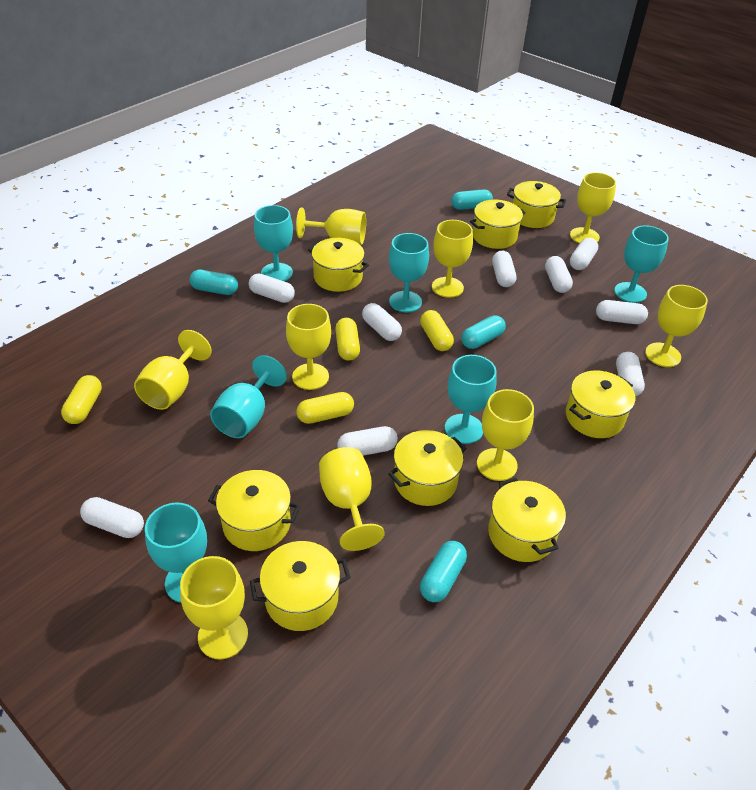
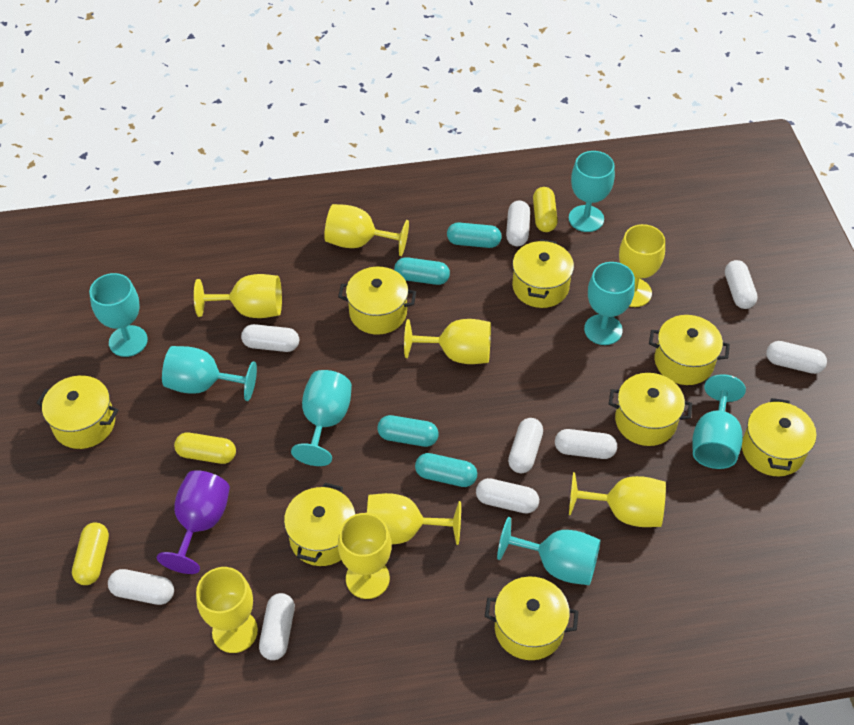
purple goblet: none = 0 -> [157,470,230,574] = 1
turquoise goblet: [145,502,207,603] [210,355,287,438] [254,205,293,282] [389,233,429,312] [445,355,497,444] [614,225,669,303] = 6 -> [89,273,148,357] [162,346,257,401] [291,370,352,466] [497,517,601,585] [569,151,615,232] [584,262,635,345] [692,374,746,469] = 7
yellow capsule: [61,375,102,424] [296,392,354,424] [335,318,360,361] [420,310,454,351] = 4 -> [72,522,109,585] [174,433,236,464] [533,187,558,232] = 3
yellow goblet: [134,330,212,410] [180,556,248,660] [286,304,331,390] [296,207,366,245] [319,447,385,551] [432,220,473,298] [477,389,534,481] [570,172,616,243] [645,285,708,367] = 9 -> [194,274,282,318] [196,567,258,653] [324,204,409,256] [338,513,392,599] [367,493,461,545] [404,319,491,364] [569,472,666,527] [619,224,665,307] = 8

